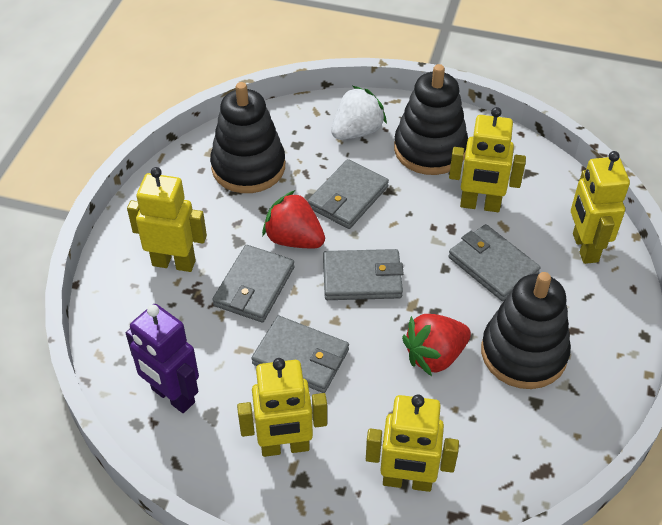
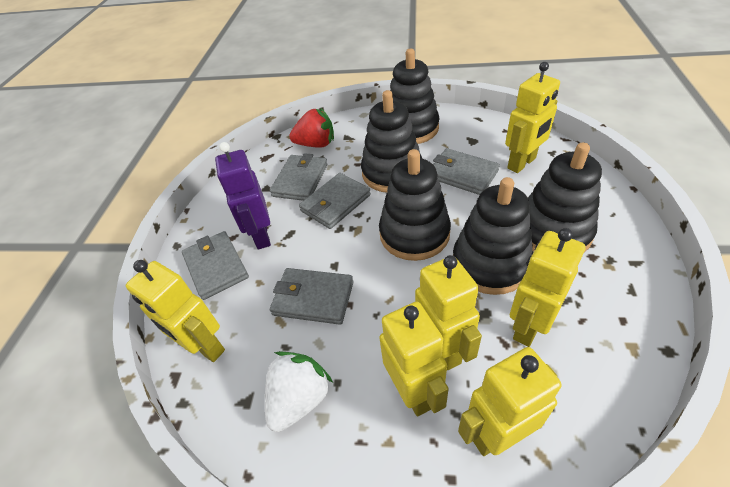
black stacking toy: [210,82,285,193] [394,64,468,175] [481,272,571,389] = 3 -> [361,90,422,193] [379,149,451,261] [390,48,440,144] [453,177,533,295] [528,142,602,252] = 5
red strawberry: [262,190,325,249] [402,314,471,376] = 2 -> [289,108,334,148] = 1
yellow robot: [127,167,207,272] [237,358,327,457] [366,394,459,492] [449,107,526,212] [571,151,630,264] = 5 -> [126,260,225,362] [379,302,449,417] [415,255,482,370] [458,347,562,456] [505,62,560,173] [510,228,586,347] = 6

